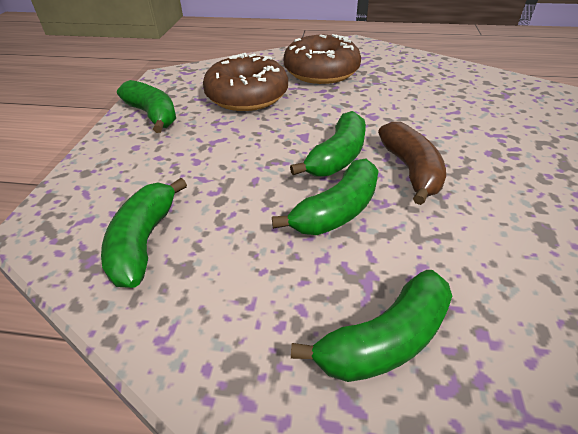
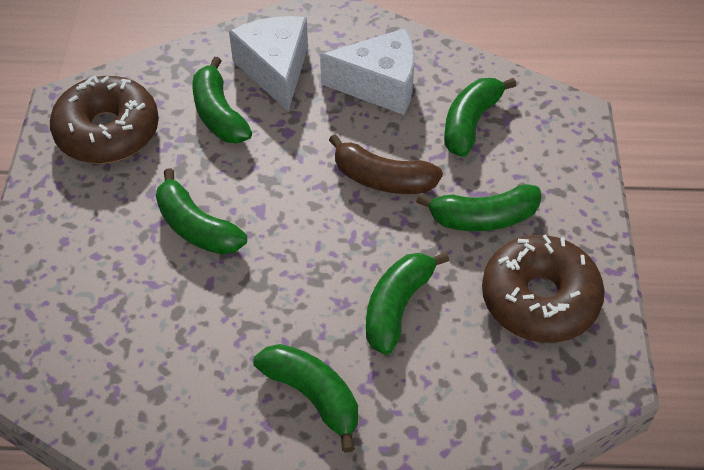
green banana: [101,178,187,288] [117,80,176,133] [272,159,379,235] [290,111,366,177] [291,270,452,382] = 5 -> [156,168,247,255] [192,57,252,143] [254,344,358,453] [366,252,449,355] [416,184,541,231] [444,78,516,157] = 6
white cheese: none = 0 -> [229,16,308,111] [320,28,414,115] = 2

